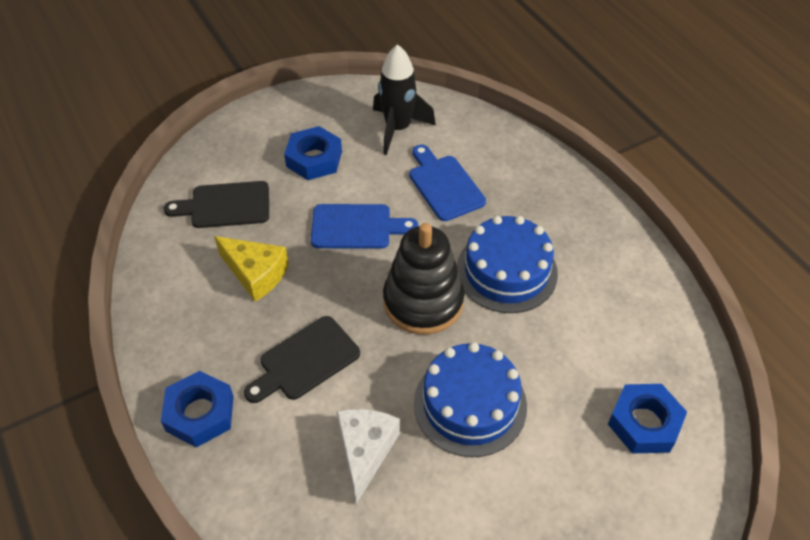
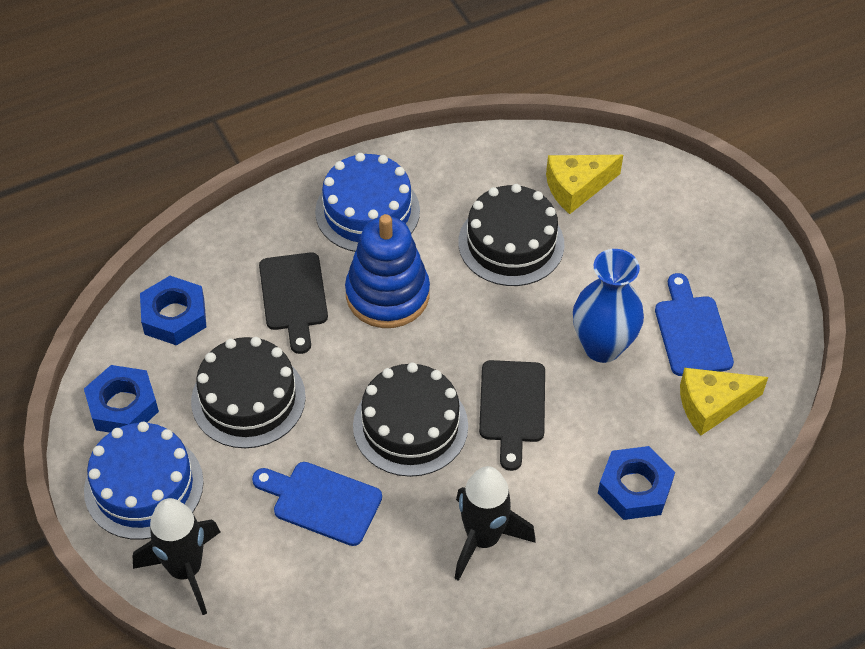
black cake: none = 0 -> [191,337,306,448] [353,362,468,477] [458,184,564,286] = 3
black rocket: [373,44,436,155] = 1 -> [133,498,220,615] [454,466,536,581] = 2
black stacking toy: [383,223,464,335] = 1 -> none = 0
blue stacking toy: none = 0 -> [345,214,430,328] = 1
blue vase: none = 0 -> [573,249,644,363] = 1
white cheese: [336,409,400,504] = 1 -> none = 0
yellow cheese: [214,236,289,302] = 1 -> [546,155,623,214] [680,368,768,436] = 2

